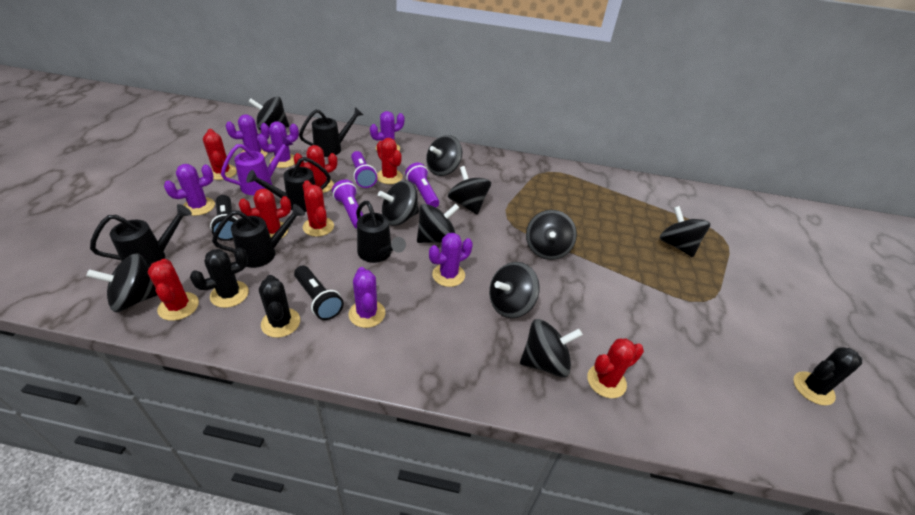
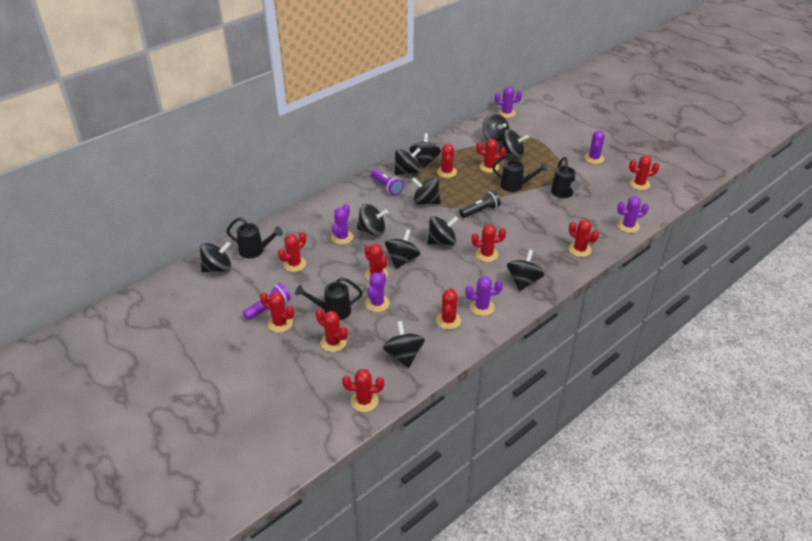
black cactus: [190,248,249,308] [259,275,300,338] [793,347,862,406] = 3 -> none = 0
black flashlight: [210,195,238,241] [294,266,344,320] = 2 -> [459,191,500,218] = 1
black spinning top: [86,253,157,312] [249,96,289,130] [378,180,419,226] [417,204,460,243] [426,135,462,176] [448,166,491,215] [489,262,540,318] [520,319,583,377] [526,210,577,260] [660,206,710,257] = 10 -> [200,242,231,272] [357,204,388,236] [383,321,425,368] [385,229,421,269] [395,147,421,175] [409,133,441,168] [412,177,441,205] [427,216,458,245] [483,113,509,144] [499,129,529,158] [507,250,545,291] = 11
black watering can: [90,204,192,267] [212,204,305,268] [246,157,331,212] [299,107,363,157] [356,201,406,263] = 5 -> [226,217,283,258] [295,277,363,320] [492,153,548,192] [551,157,580,198] = 4
purple flashlight: [332,179,363,229] [351,151,377,188] [405,163,439,207] = 3 -> [243,283,291,320] [371,169,404,195] = 2
purple watering can: [221,136,293,195] = 1 -> none = 0
red cactus: [147,259,199,321] [203,129,237,180] [239,189,291,238] [294,145,337,193] [303,180,334,237] [377,138,403,184] [587,338,644,398] = 7 -> [260,292,294,333] [278,232,306,272] [316,309,348,352] [342,369,384,412] [365,244,388,281] [436,288,461,330] [437,144,457,178] [471,224,506,262] [476,139,506,173] [568,219,599,257] [629,155,659,190] = 11

